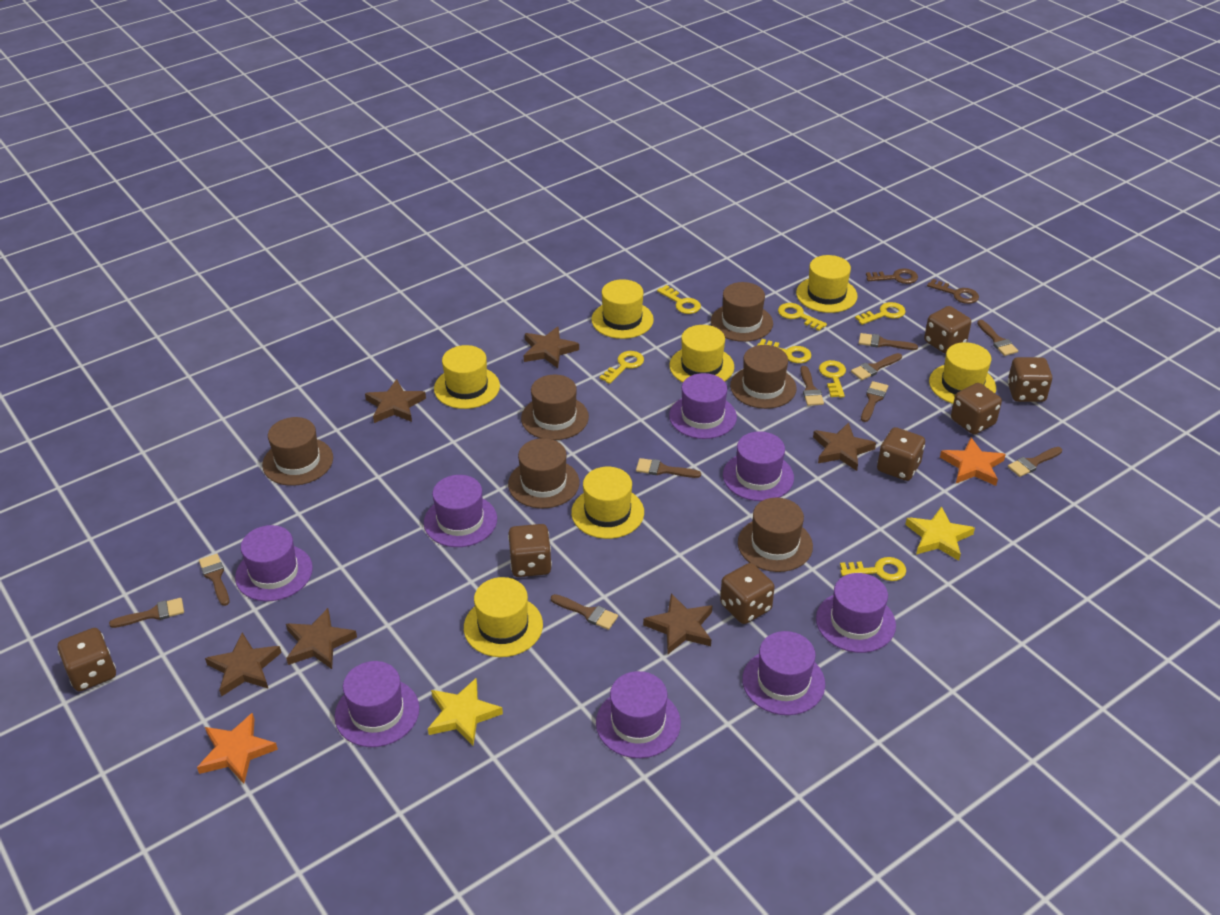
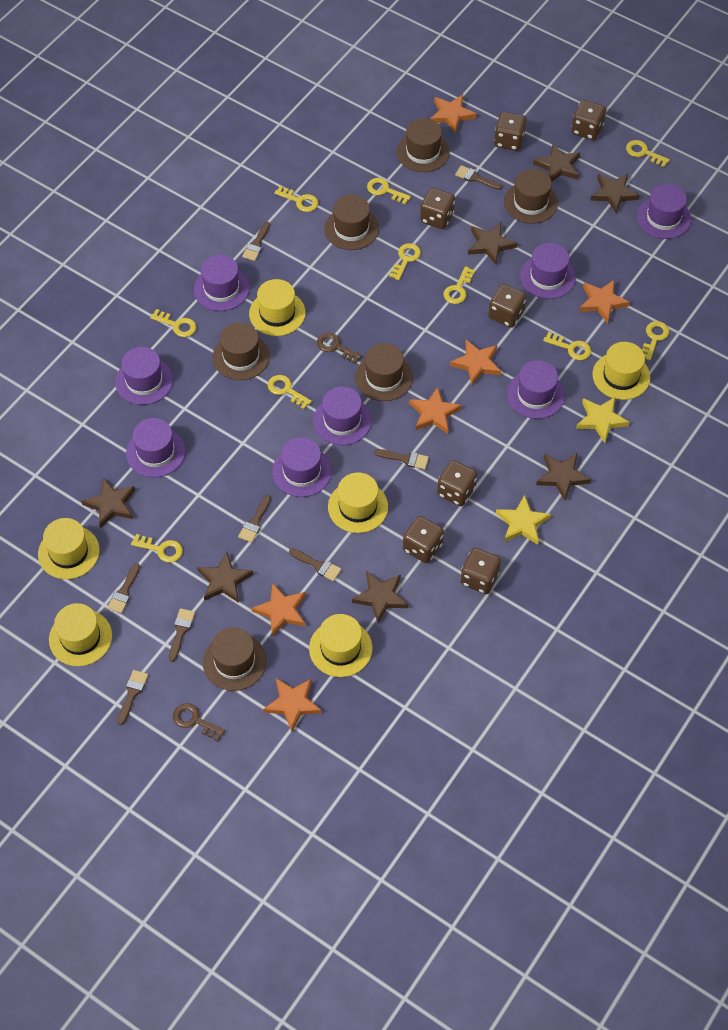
brown brush: [109,598,184,628] [199,554,229,606] [551,594,618,630] [636,458,701,478] [800,366,824,406] [851,353,902,380] [859,333,918,350] [861,381,888,422] [977,320,1018,356] [1008,447,1062,477] = 10 -> [107,563,140,613] [117,670,148,725] [169,608,195,662] [238,495,271,543] [242,222,270,261] [289,548,341,581] [374,449,429,470] [455,165,503,190] = 8
brown star: [205,633,281,697] [286,608,357,669] [365,379,426,423] [524,327,579,368] [643,593,712,654] [813,422,876,471] = 6 -> [81,478,135,528] [197,552,253,603] [352,571,408,623] [468,223,517,265] [533,144,580,182] [536,453,591,500] [590,174,640,213] = 7
orange star: [197,713,278,784] [940,438,1006,486] = 2 -> [251,583,306,636] [263,678,322,732] [409,387,462,434] [430,95,477,134] [450,340,501,385] [579,280,630,324] = 6
yellow hat: [434,345,500,409] [464,577,543,657] [571,467,644,539] [591,279,654,339] [670,325,734,382] [796,255,858,313] [929,342,996,404] = 7 -> [38,518,100,579] [49,603,112,666] [249,279,306,336] [309,614,373,677] [328,472,388,533] [592,342,650,400] = 6
yellow key: [600,351,644,384] [657,285,701,314] [757,339,811,363] [778,303,827,331] [819,360,846,398] [840,557,906,581] [855,302,906,325] = 7 -> [131,534,183,563] [150,309,196,337] [268,375,312,409] [274,185,318,212] [367,178,411,204] [389,243,421,280] [443,266,475,304] [543,332,591,360] [626,140,670,167] [642,321,669,360] = 10

